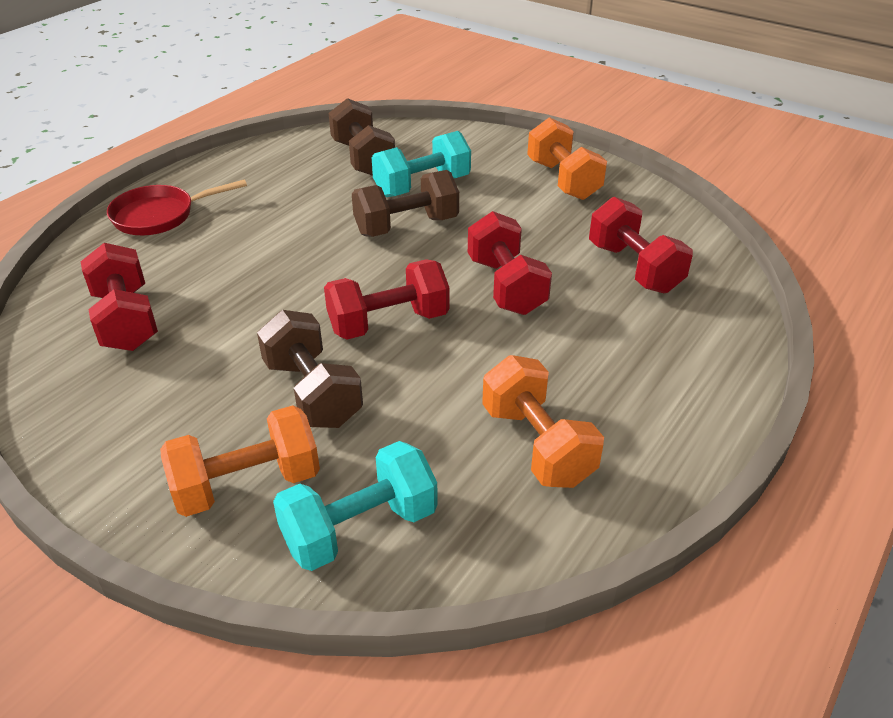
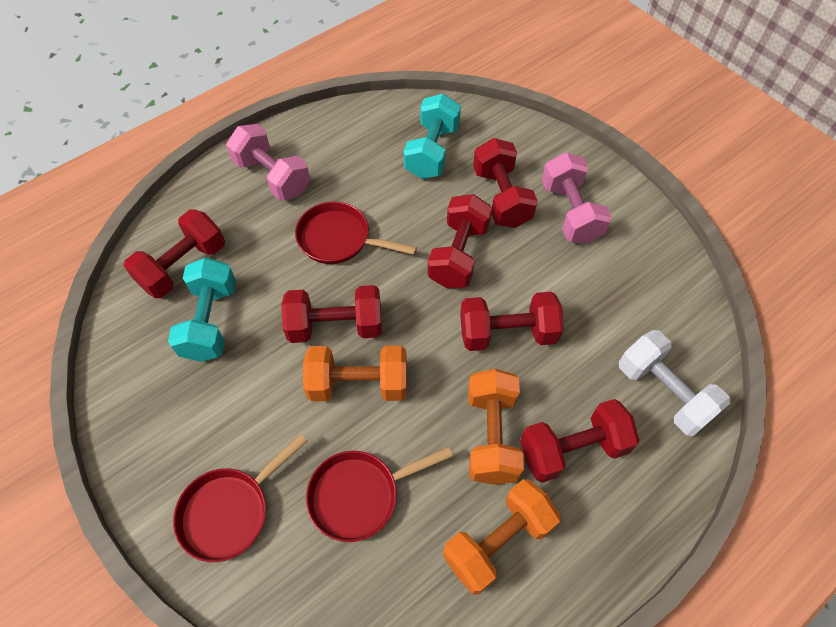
brown dumbbell: [257,310,363,428] [329,98,395,176] [352,170,459,237] = 3 -> none = 0
pink dumbbell: none = 0 -> [226,124,310,201] [542,153,612,244] = 2
red dumbbell: [81,243,158,351] [324,259,450,340] [468,211,552,315] [589,197,693,293] = 4 -> [124,209,225,298] [281,285,382,343] [427,194,492,288] [460,292,564,351] [473,138,538,228] [520,399,639,483] = 6
red pan: [107,179,247,235] = 1 -> [173,433,307,562] [295,202,417,264] [306,446,453,542] = 3
white dumbbell: none = 0 -> [619,330,730,436] = 1

